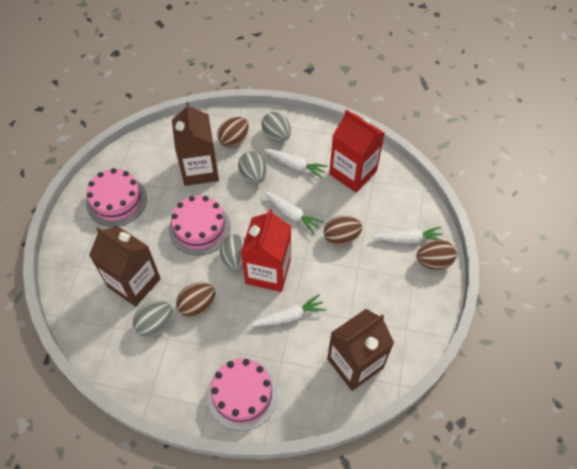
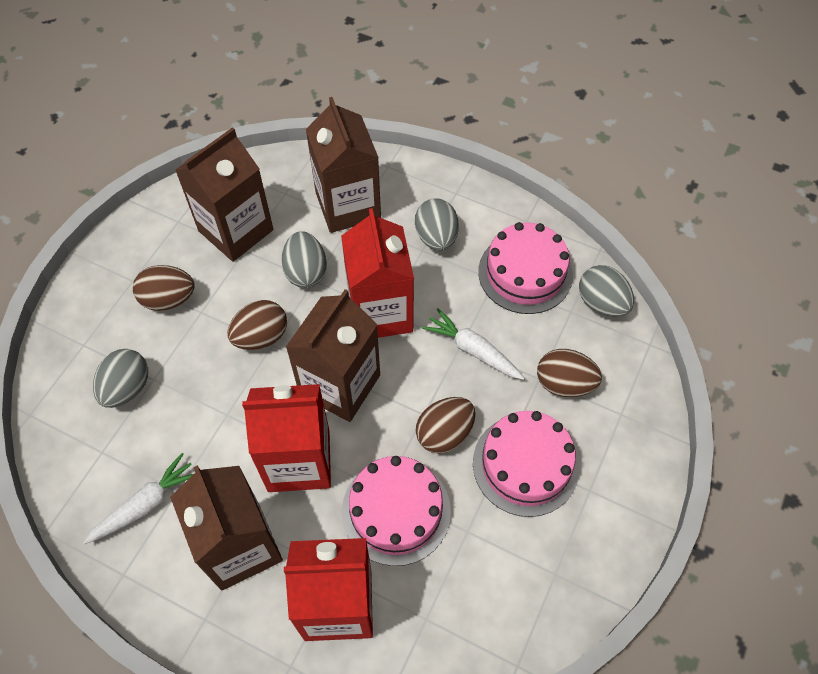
brown carton: [89,226,161,307] [172,102,219,186] [327,309,394,391] = 3 -> [170,466,283,591] [175,127,273,262] [286,289,380,422] [306,97,381,233] = 4
red carton: [241,209,291,292] [329,109,385,192] = 2 -> [242,384,331,492] [284,538,373,641] [341,208,414,338] = 3
white carrot: [251,294,326,326] [264,149,328,179] [264,191,324,234] [372,227,443,244] = 4 -> [83,453,193,544] [422,308,524,380] = 2

